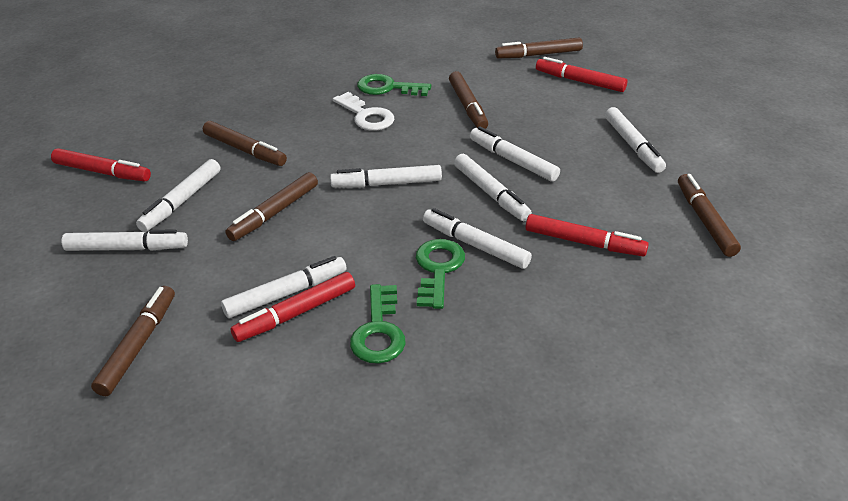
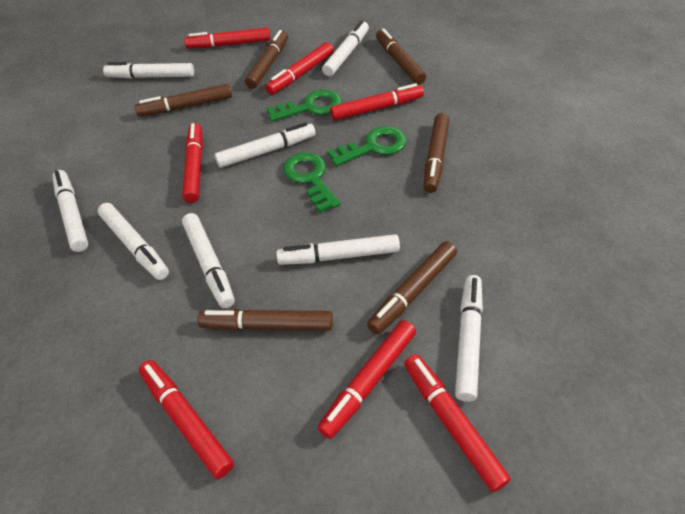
red marker: [51,148,151,181] [230,272,355,342] [526,214,649,256] [536,57,627,92] = 4 -> [139,360,234,479] [182,123,203,203] [184,28,271,49] [265,42,334,95] [317,320,416,439] [330,83,424,121] [404,354,511,492] = 7
white key: [333,92,394,131] = 1 -> none = 0

